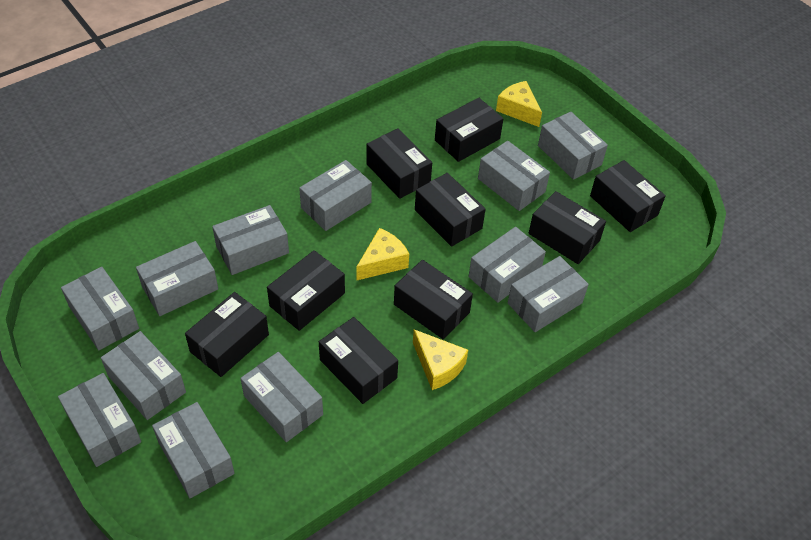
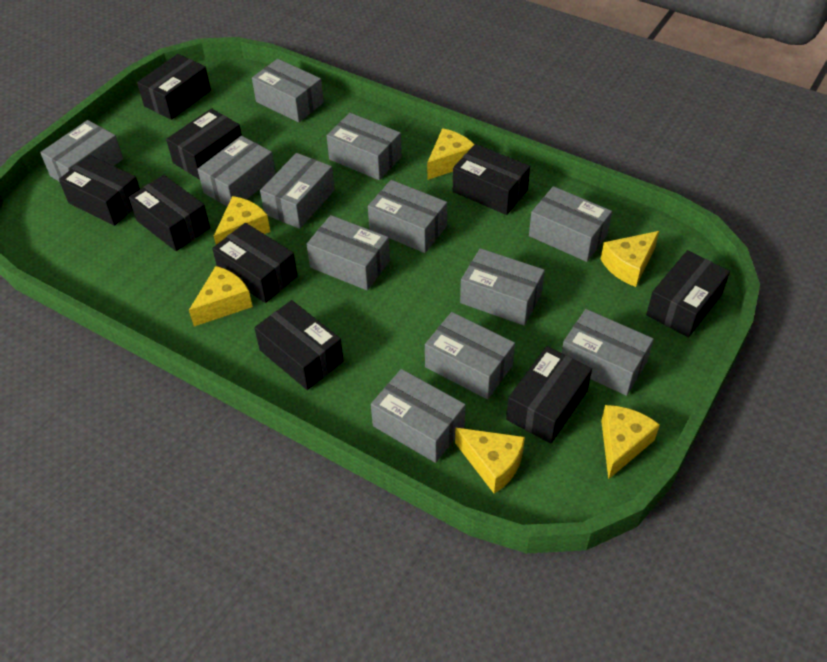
yellow cheese: [356,228,409,280] [413,329,468,390] [496,81,542,127] = 3 -> [189,266,253,326] [214,196,270,245] [427,128,474,180] [455,427,525,494] [601,231,659,287] [601,405,660,480] = 6

